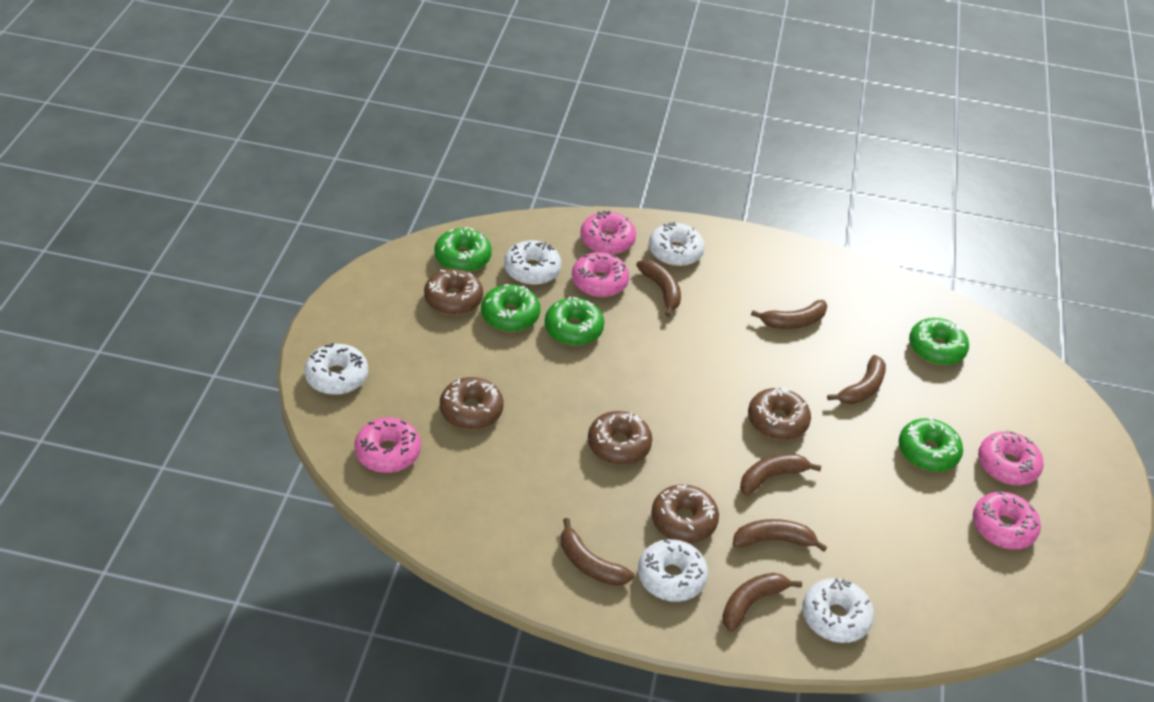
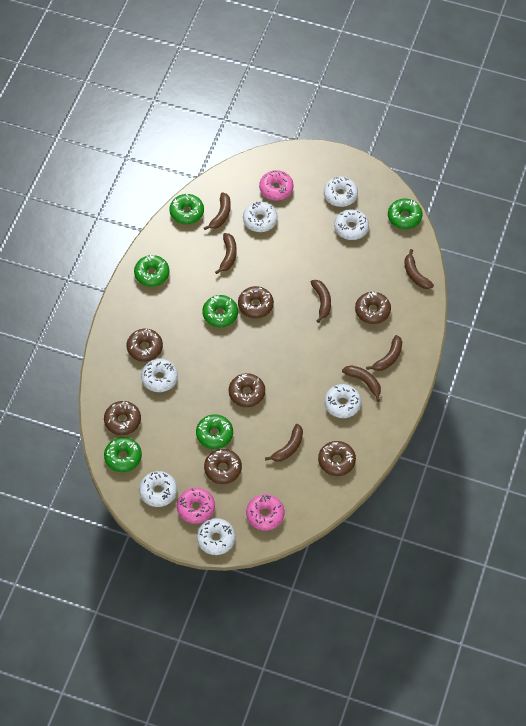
brown donut: [424,269,483,315] [440,377,503,430] [588,411,652,465] [651,484,719,543] [748,387,811,440] = 5 -> [104,401,141,435] [127,328,163,362] [204,449,242,484] [229,373,265,407] [238,286,274,319] [318,441,356,476] [355,292,391,324] = 7
green donut: [434,227,492,272] [481,284,540,332] [545,297,604,346] [899,417,963,472] [909,318,969,365] = 5 -> [104,437,142,472] [134,255,169,287] [169,194,204,224] [196,414,233,449] [202,295,238,327] [388,199,422,229] = 6
pink donut: [355,417,421,473] [572,252,629,297] [580,210,636,254] [973,491,1041,549] [978,430,1044,485] = 5 -> [177,488,215,524] [246,494,284,531] [259,170,294,200] = 3
white donut: [304,343,368,395] [504,240,561,285] [638,539,708,602] [649,222,705,266] [802,578,874,643] = 5 -> [139,471,177,507] [141,359,178,392] [197,518,235,555] [243,202,278,232] [324,177,358,207] [324,384,361,418] [334,209,369,240] = 7

